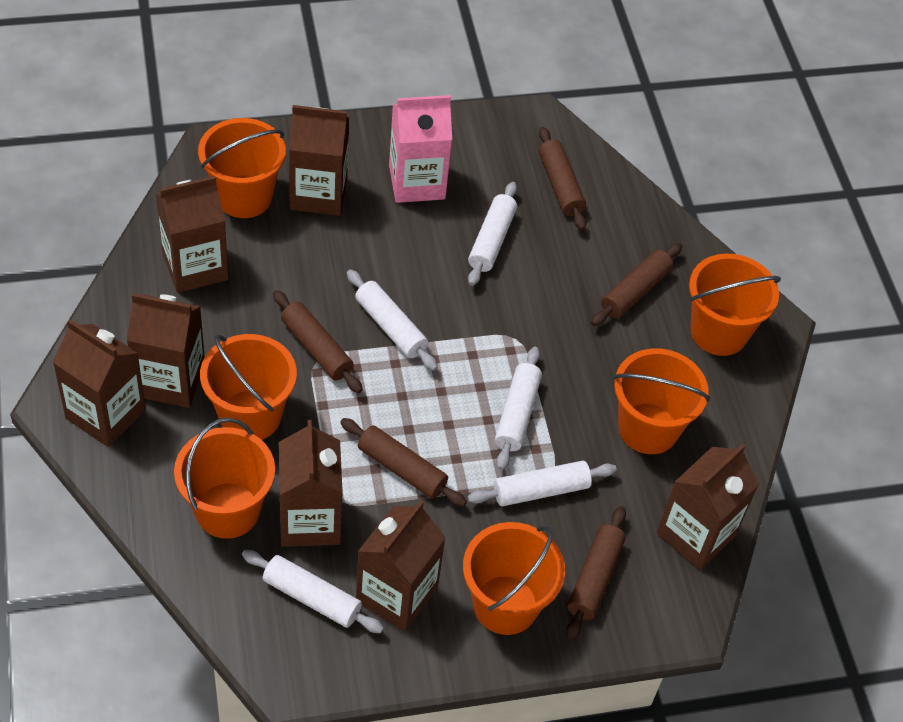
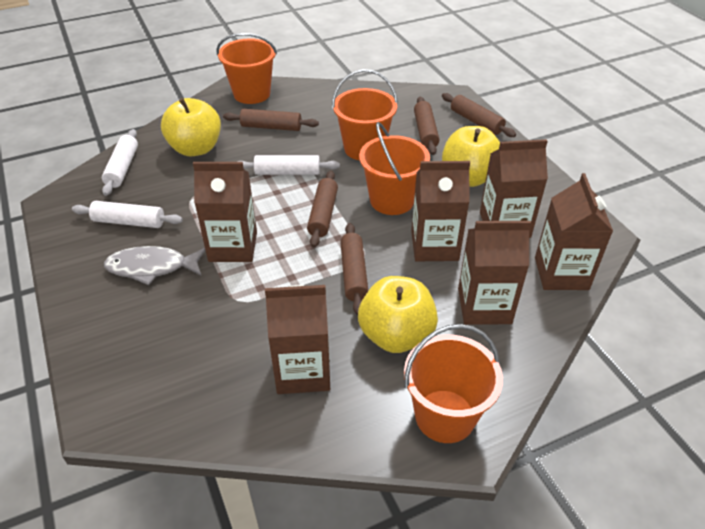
brown carton: [53,319,146,447] [126,293,205,408] [155,176,228,293] [279,420,343,547] [289,105,349,216] [356,501,446,632] [656,444,759,570] = 7 -> [193,162,257,262] [265,285,330,394] [411,161,470,262] [458,221,531,325] [480,139,548,238] [535,173,613,290] = 6
grey fish: none = 0 -> [104,246,206,285] = 1
orange bucket: [174,418,275,539] [198,118,286,218] [200,334,297,440] [463,522,565,635] [613,348,710,454] [689,253,781,356] = 6 -> [216,33,277,104] [332,69,398,161] [359,122,430,215] [404,324,503,443] = 4
pink carton: [389,95,452,203] = 1 -> none = 0
white rolling pin: [242,550,384,633] [347,270,438,371] [468,182,517,286] [468,461,617,506] [495,347,542,470] = 5 -> [72,201,183,228] [102,129,138,196] [237,155,340,175] = 3
yellow apple: none = 0 -> [161,98,221,156] [358,276,438,353] [442,126,500,187] = 3

